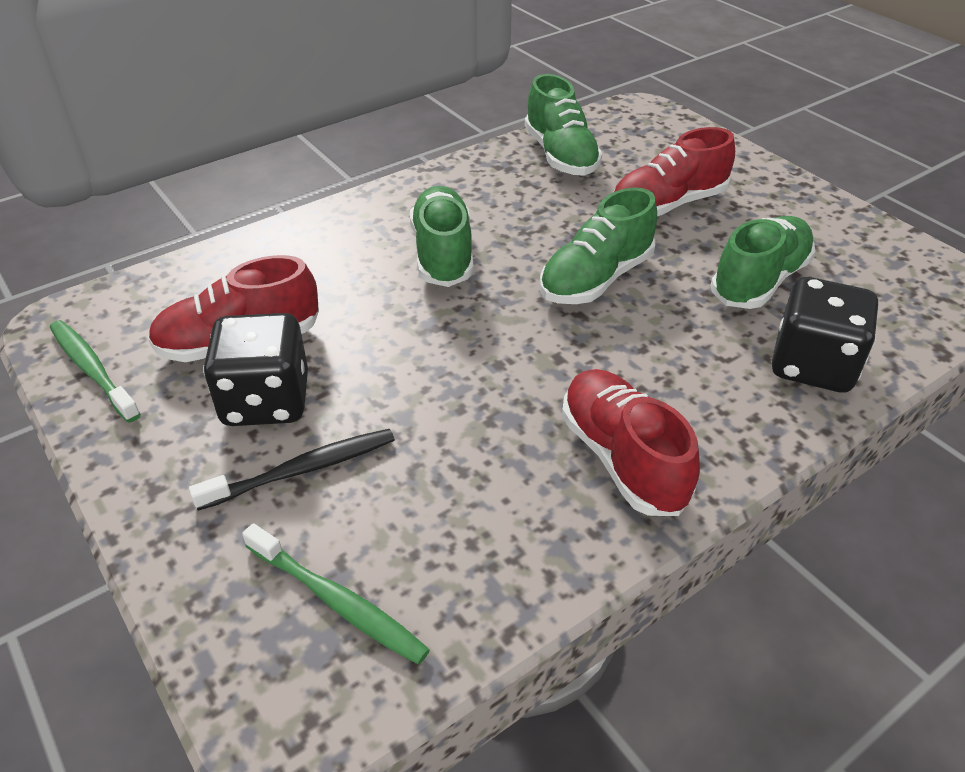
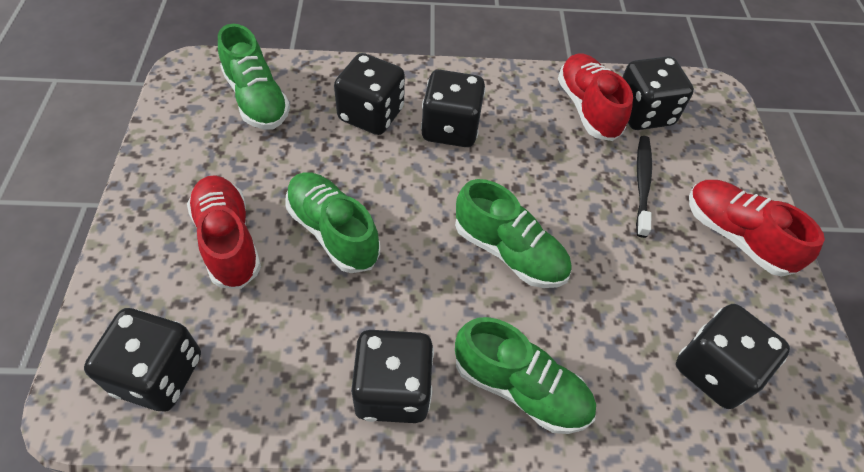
black dice: [203,313,308,426] [772,277,879,393] = 2 -> [84,308,201,412] [334,53,405,135] [351,330,434,423] [421,70,486,147] [622,56,694,130] [676,304,790,409] = 6
green toothbrush: [50,320,141,423] [242,523,430,665] = 2 -> none = 0

